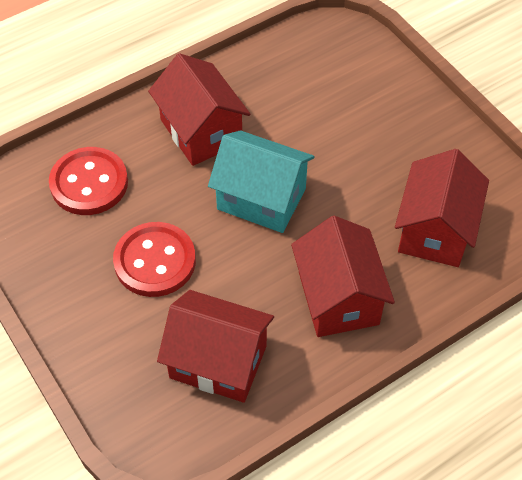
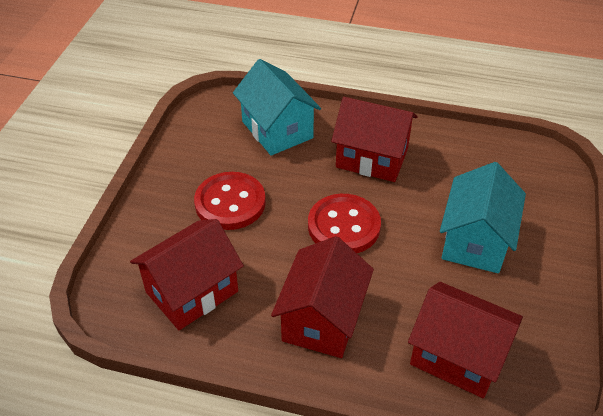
turquoise house: [208,130,315,233] = 1 -> [233,59,321,156] [440,162,526,273] = 2

